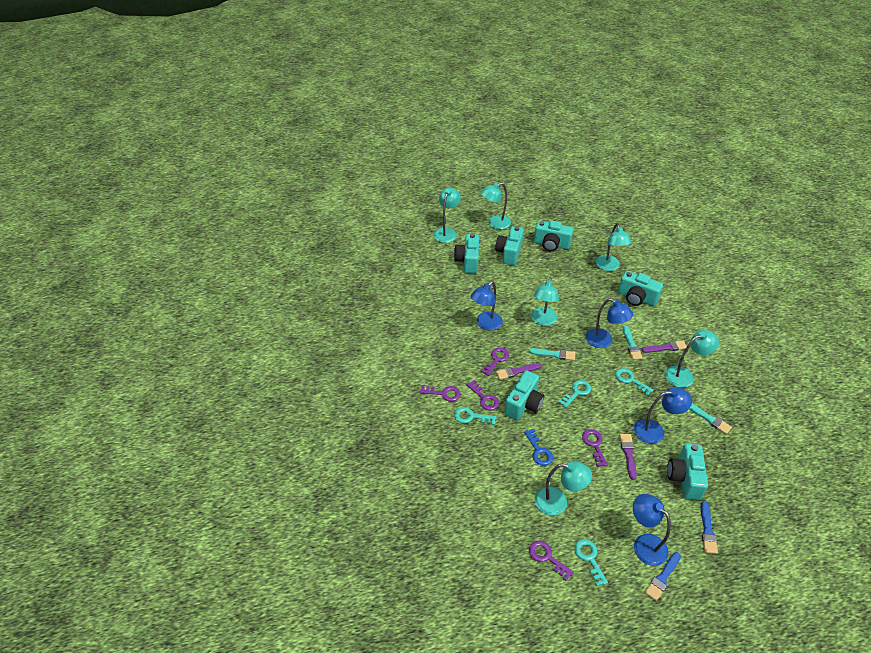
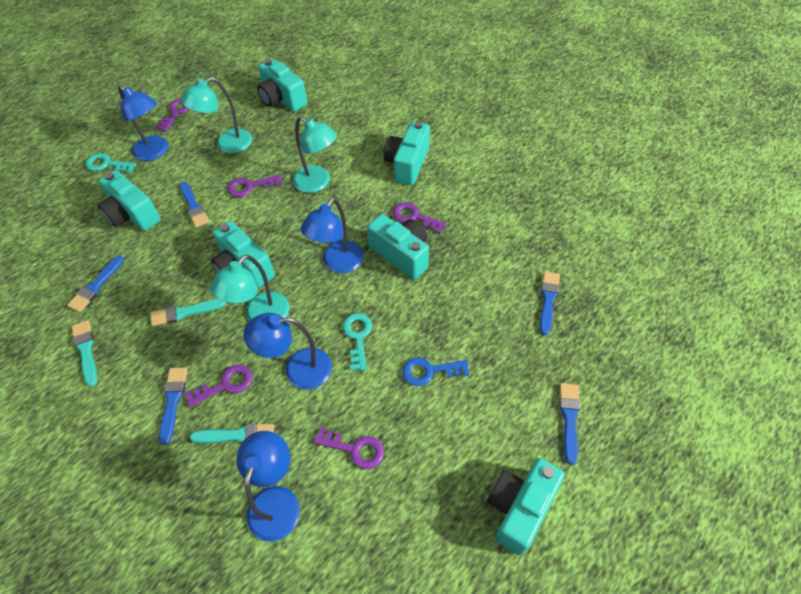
blue brush: [645,552,681,601] [701,501,718,554] = 2 -> [67,255,124,312] [159,367,187,445] [179,182,209,228] [540,271,560,335] [559,383,580,465] = 5
purple brush: [496,363,542,380] [620,434,637,480] [642,341,687,353] = 3 -> none = 0
turquoise key: [454,407,497,425] [558,380,591,408] [574,539,608,587] [615,368,653,396] = 4 -> [85,153,137,173] [343,313,372,371] = 2
turquoise lamp: [434,188,461,243] [481,182,511,229] [531,277,559,326] [535,461,592,516] [596,223,632,271] [665,330,719,388] = 6 -> [181,77,253,153] [210,255,290,321] [293,116,337,193] = 3

